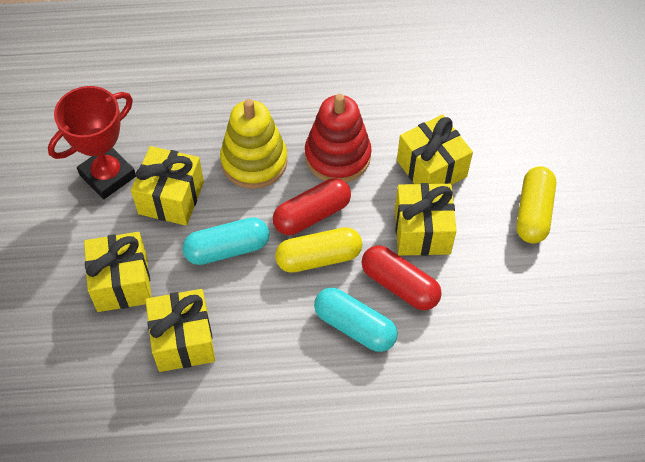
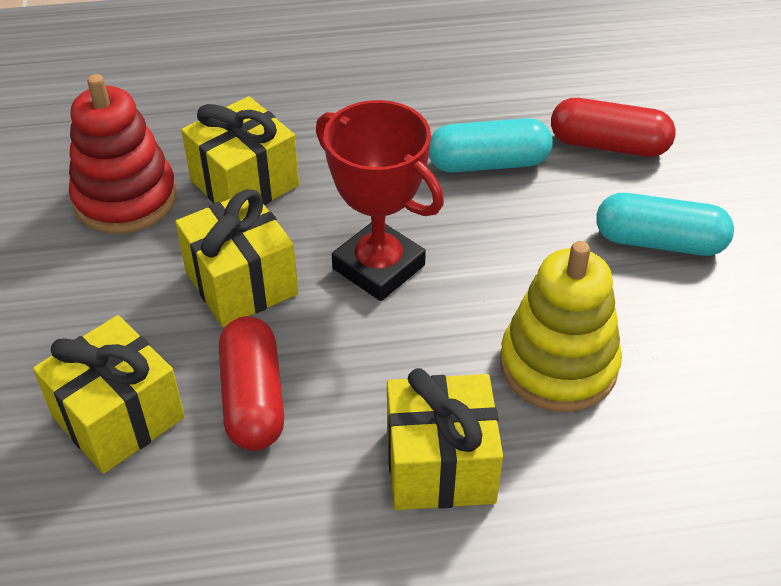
yellow capsule: [275,227,362,273] [516,166,556,244] = 2 -> none = 0
yellow gift: [84,232,152,312] [131,146,204,226] [145,289,215,372] [395,183,457,256] [397,114,473,185] = 5 -> [33,315,185,473] [175,189,298,327] [181,96,299,205] [387,368,503,510] = 4

